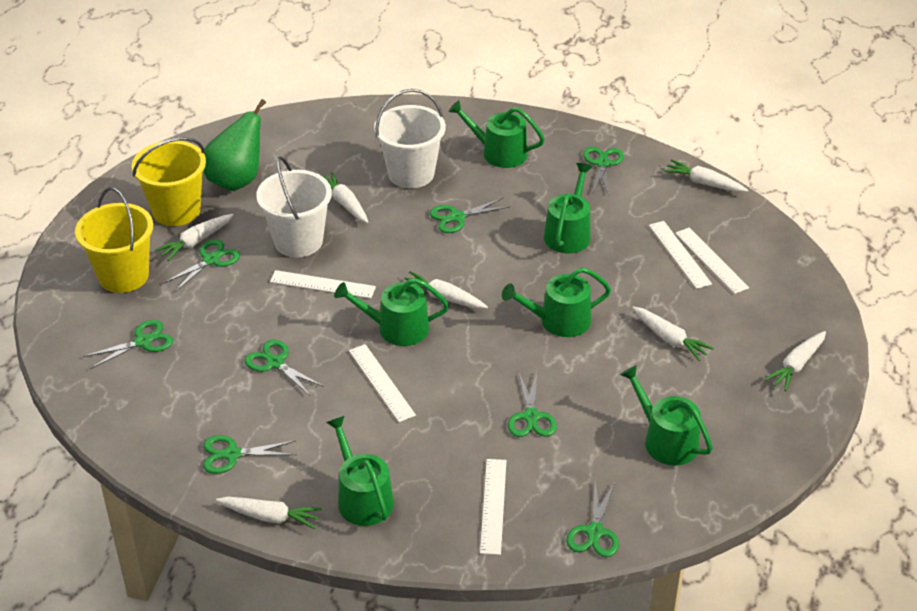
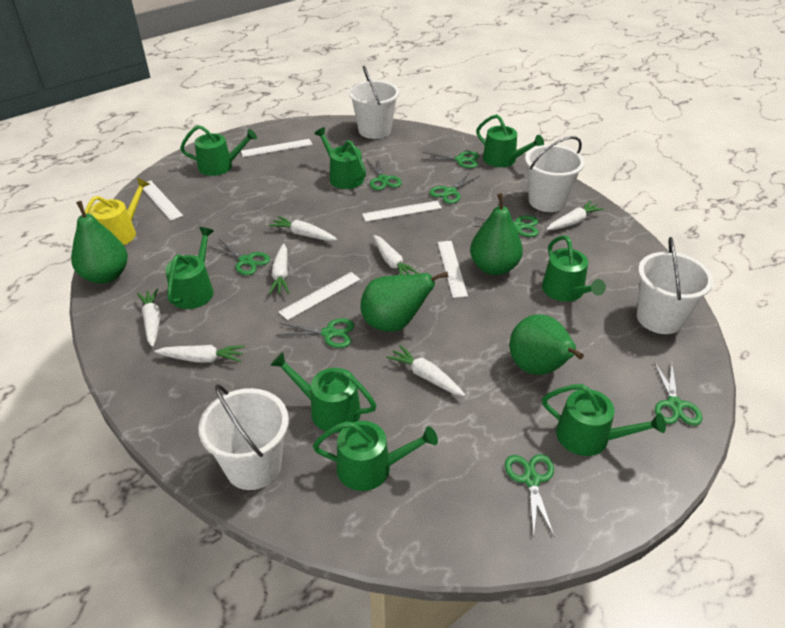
green pear: [204,99,266,191] = 1 -> [71,201,128,284] [361,272,448,332] [470,193,523,275] [509,314,584,375] = 4
green watering can: [326,416,394,526] [334,278,449,346] [449,100,545,168] [502,267,611,337] [544,163,592,253] [620,365,713,466] = 6 -> [165,227,214,309] [180,125,257,176] [270,352,376,433] [313,421,438,491] [314,127,366,189] [476,114,544,167] [542,235,606,302] [542,384,666,456] = 8
white bucket: [256,156,332,257] [374,89,446,188] = 2 -> [198,384,289,490] [349,66,399,139] [525,136,585,212] [637,237,713,334] = 4
yellow bucket: [75,187,153,293] [132,137,206,226] = 2 -> none = 0
yellow watering can: none = 0 -> [85,178,150,245] = 1

